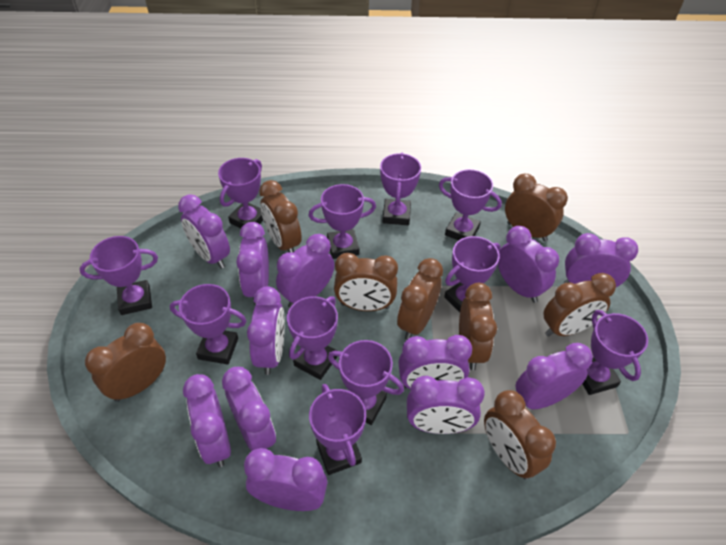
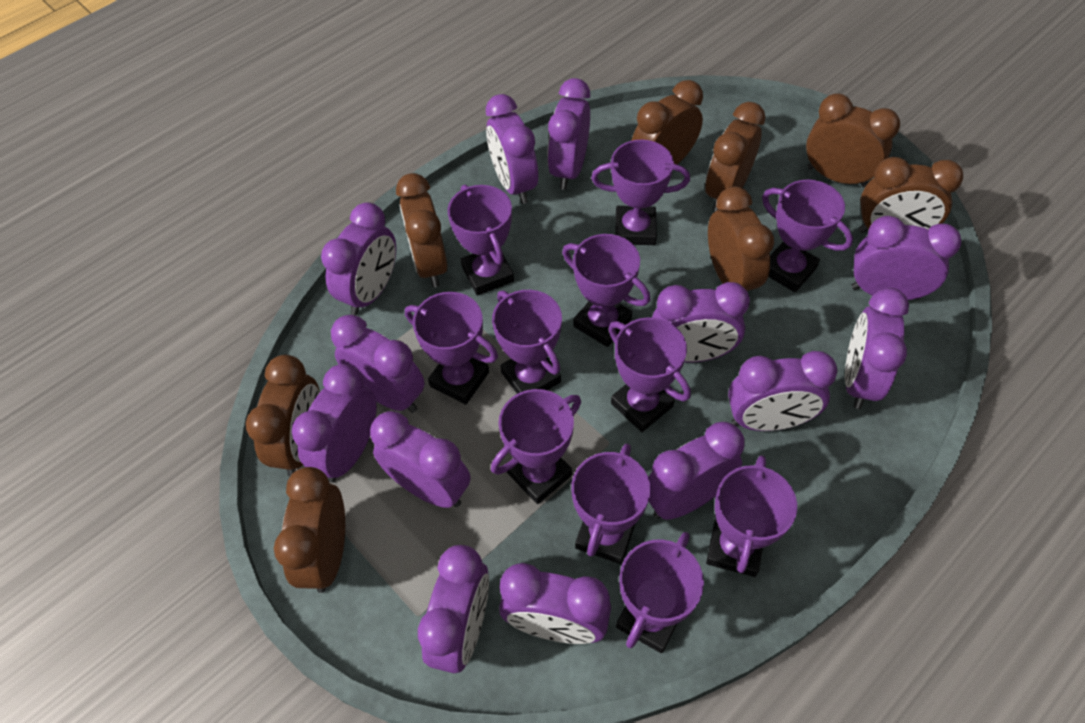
purple clock: [178,194,230,269] [183,374,231,467] [222,367,276,451] [236,222,269,305] [244,448,328,511] [247,287,285,375] [276,234,334,308] [398,335,472,390] [407,376,485,434] [498,226,559,303] [515,343,593,409] [564,233,638,287] = 12 -> [292,364,377,483] [321,202,396,316] [331,315,425,413] [370,411,470,508] [418,545,489,673] [486,94,538,204] [499,563,611,644] [547,78,590,190] [648,422,745,520] [652,282,750,362] [728,351,838,431] [845,288,909,409] [852,216,961,300] = 13

